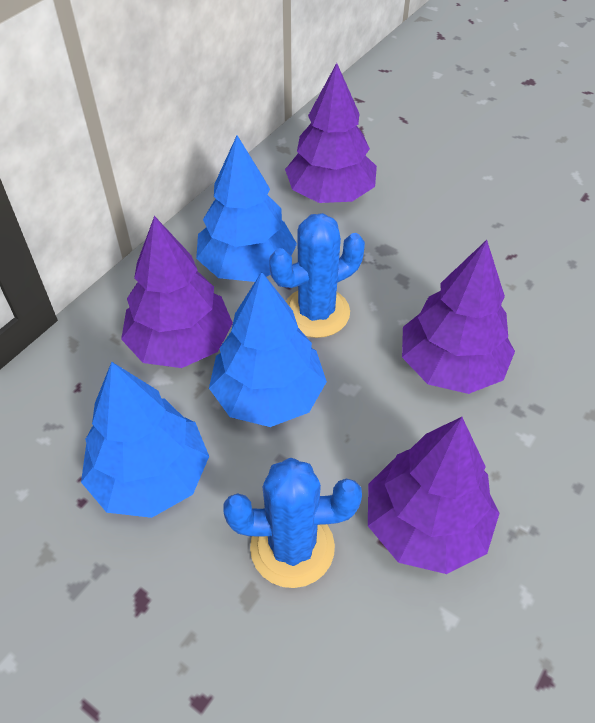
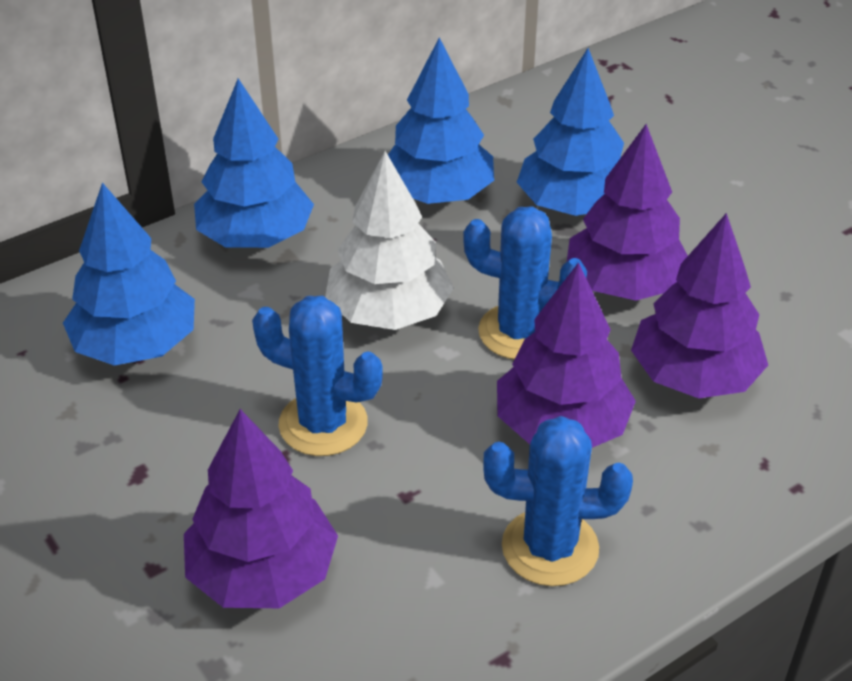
blue cactus: [223,458,362,588] [269,213,365,338] = 2 -> [252,296,383,456] [463,206,587,360] [483,416,633,586] = 3
blue tree: [81,362,209,518] [196,135,297,282] [209,272,327,427] = 3 -> [63,183,195,366] [194,79,314,248] [388,37,494,204] [517,48,624,216] = 4
white tree: none = 0 -> [325,151,454,330] = 1

